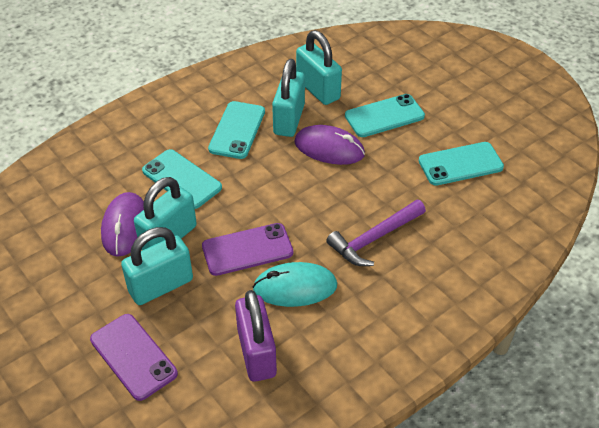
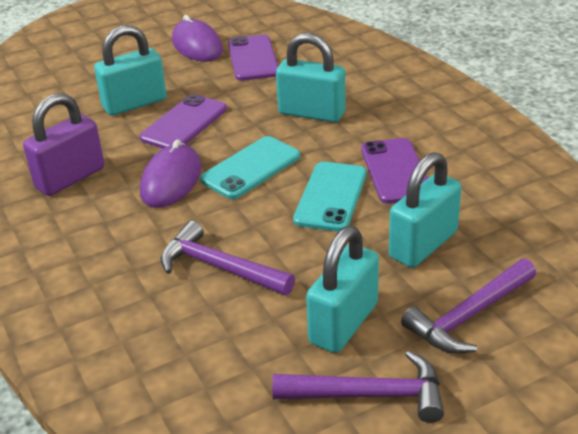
purple hammer: [326,200,426,266] = 1 -> [161,221,295,295] [272,351,444,423] [401,259,536,354] = 3
purple phone: [90,314,178,401] [202,223,293,276] = 2 -> [140,94,227,148] [228,35,278,81] [361,138,428,204] = 3
turquoise mouse: [253,262,337,307] = 1 -> none = 0
turquoise phone: [142,149,222,209] [208,101,265,159] [345,94,425,137] [419,142,504,186] = 4 -> [200,136,300,199] [293,162,367,232] = 2

